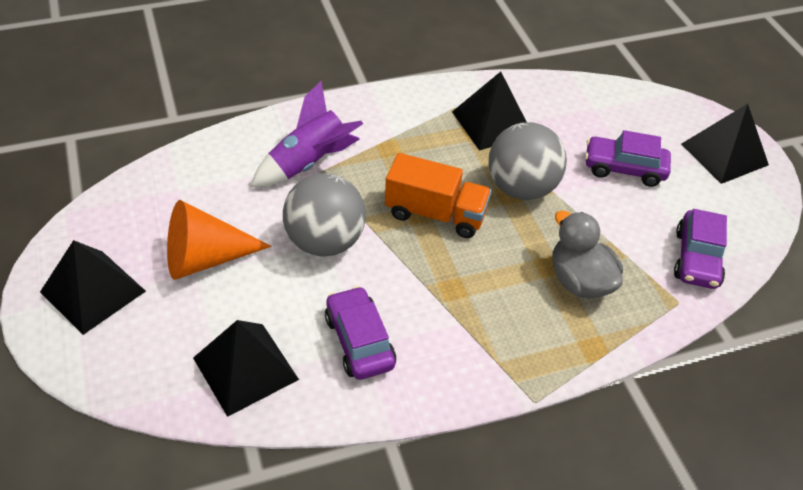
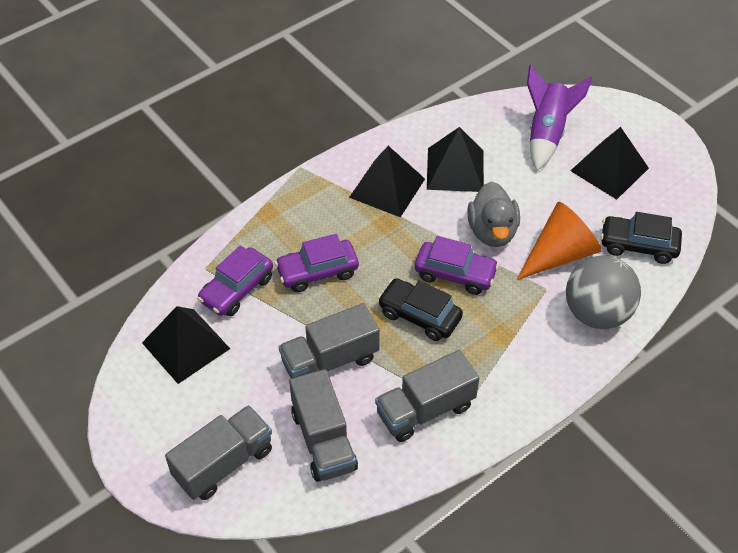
black car: none = 0 -> [378,278,463,341] [600,212,682,264] = 2
grey ball: [283,173,366,257] [488,122,567,200] = 2 -> [566,256,641,329] = 1
grey truck: none = 0 -> [165,405,272,500] [278,303,380,378] [289,369,358,482] [375,350,479,442] = 4
orange truck: [385,153,492,238] = 1 -> none = 0

